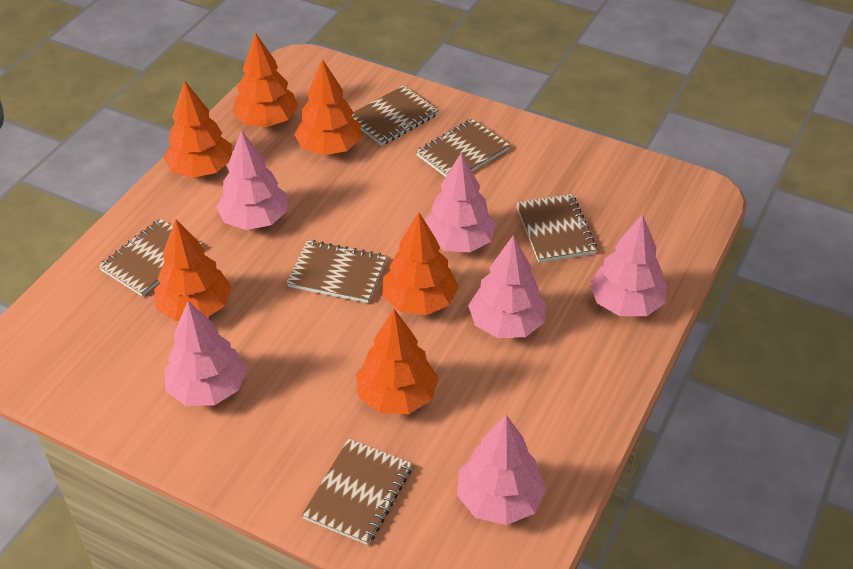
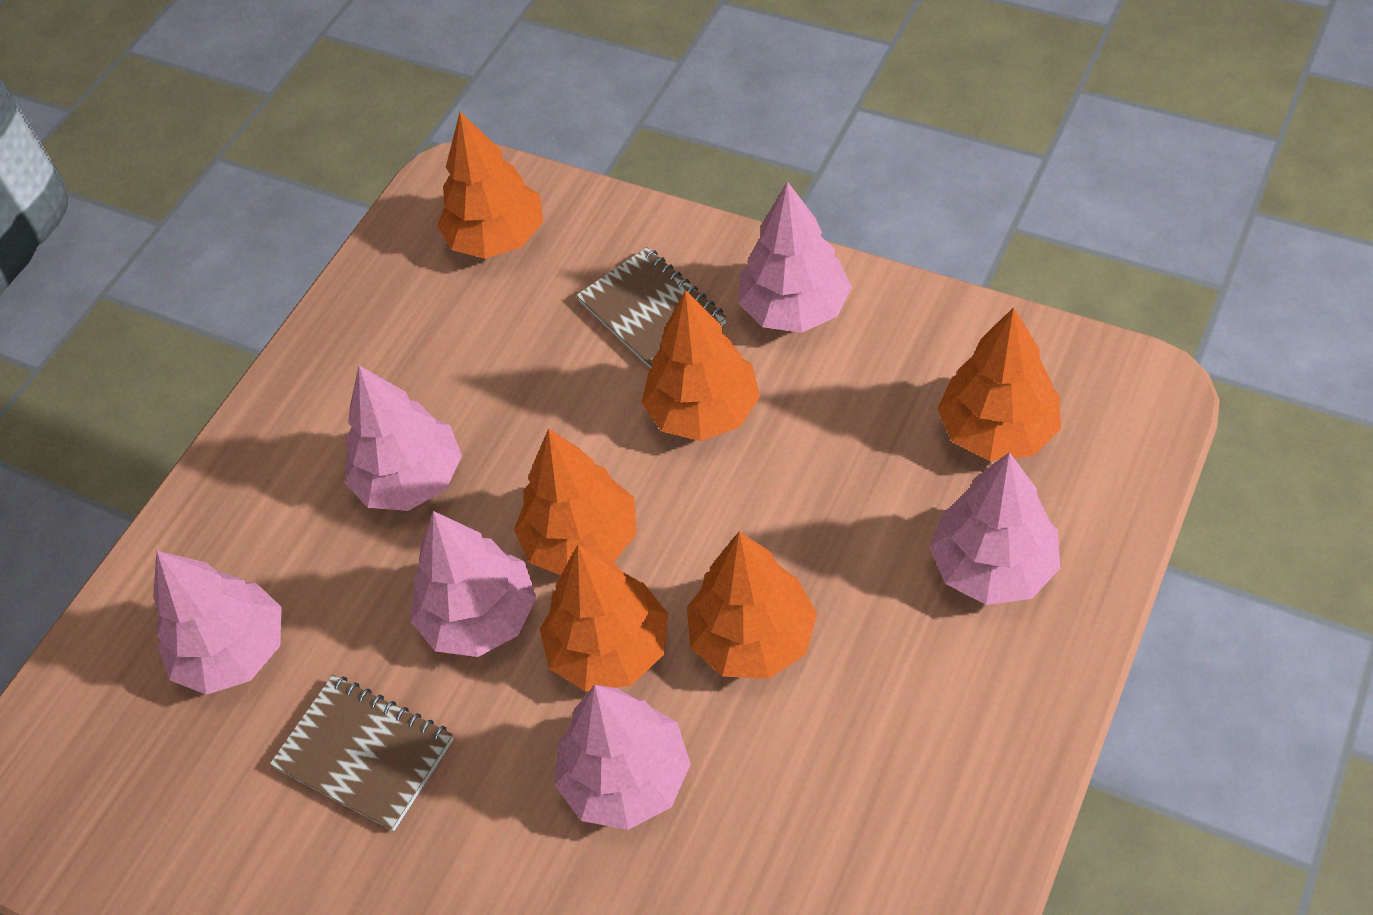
brown notebook: [98,219,202,296] [287,240,387,303] [302,439,412,545] [351,85,439,146] [416,119,510,177] [516,194,597,263] = 6 -> [270,675,454,831] [576,247,727,369] = 2

